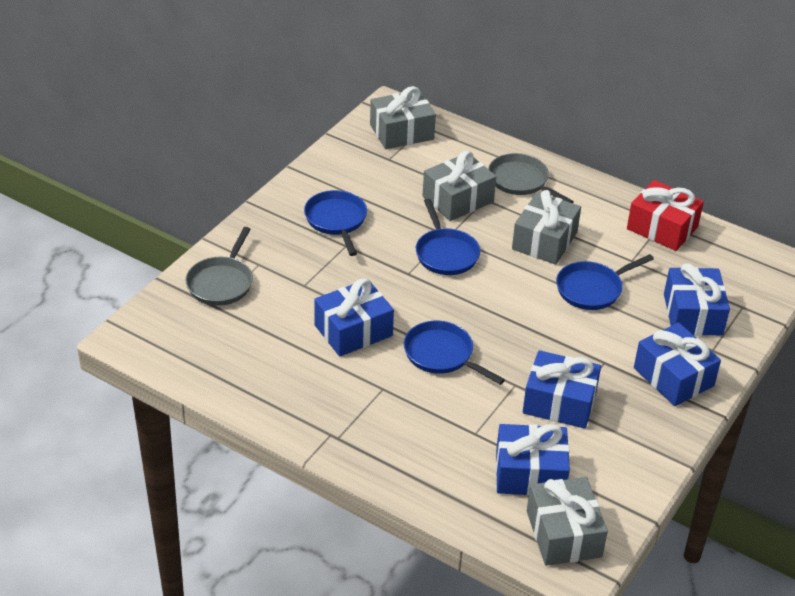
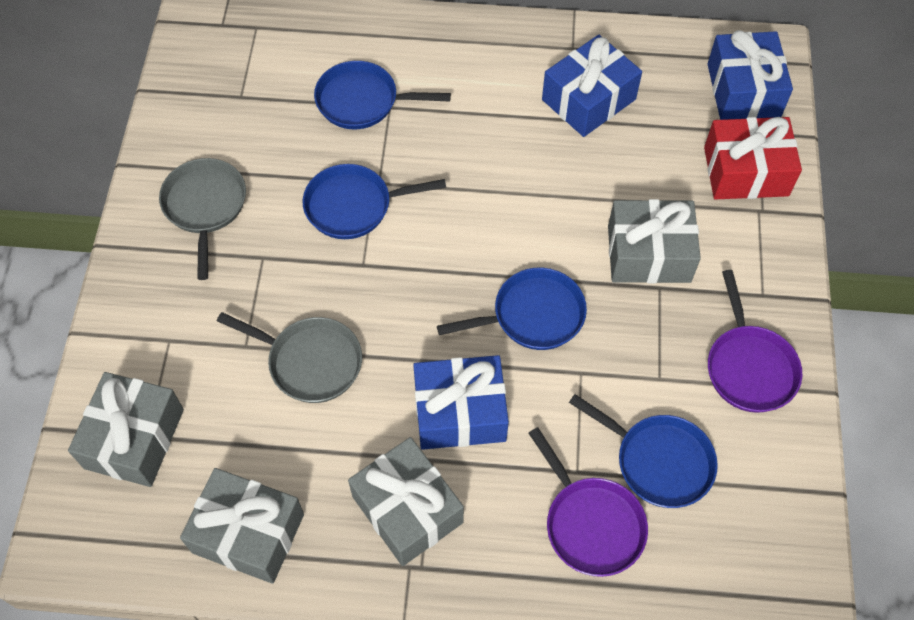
blue gift: [314,278,394,357] [496,424,570,496] [523,350,601,429] [634,323,721,406] [664,263,730,336] = 5 -> [413,355,509,450] [542,35,642,137] [707,30,793,120] = 3
purple pan: none = 0 -> [529,427,648,577] [708,270,802,413] = 2

